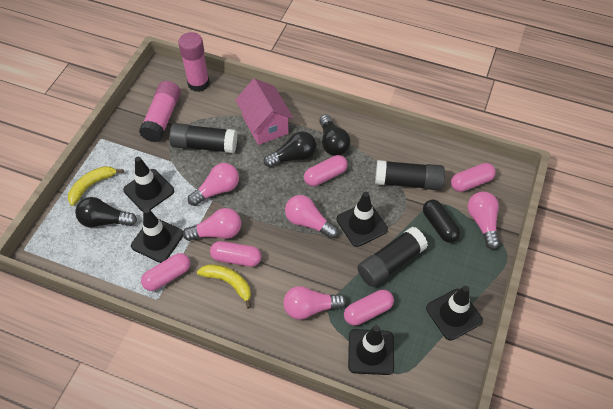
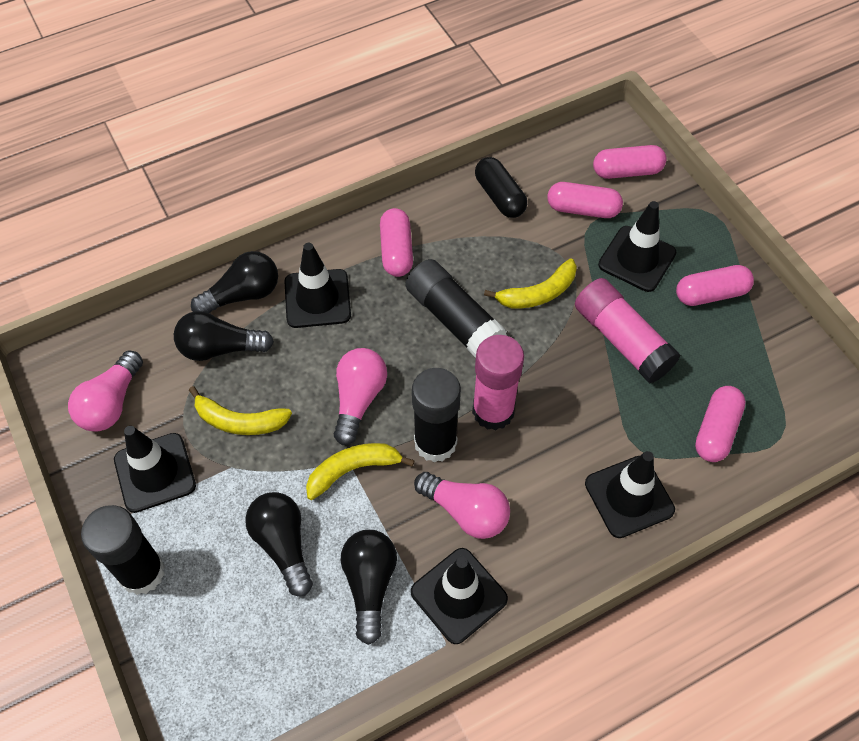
black light bulb: [75,197,137,227] [264,131,316,167] [319,114,351,156] = 3 -> [174,311,274,361] [191,251,278,313] [245,492,313,597] [341,530,397,645] = 4
pink house: [236,78,293,145] = 1 -> none = 0
pink light bulb: [183,208,241,241] [188,163,239,206] [283,286,347,320] [285,195,338,239] [468,192,500,249] = 5 -> [68,350,143,432] [334,348,387,445] [414,472,510,539] = 3
yellow banana: [68,166,124,206] [197,264,251,309] = 2 -> [189,386,292,435] [306,443,415,500] [484,259,577,309] = 3

